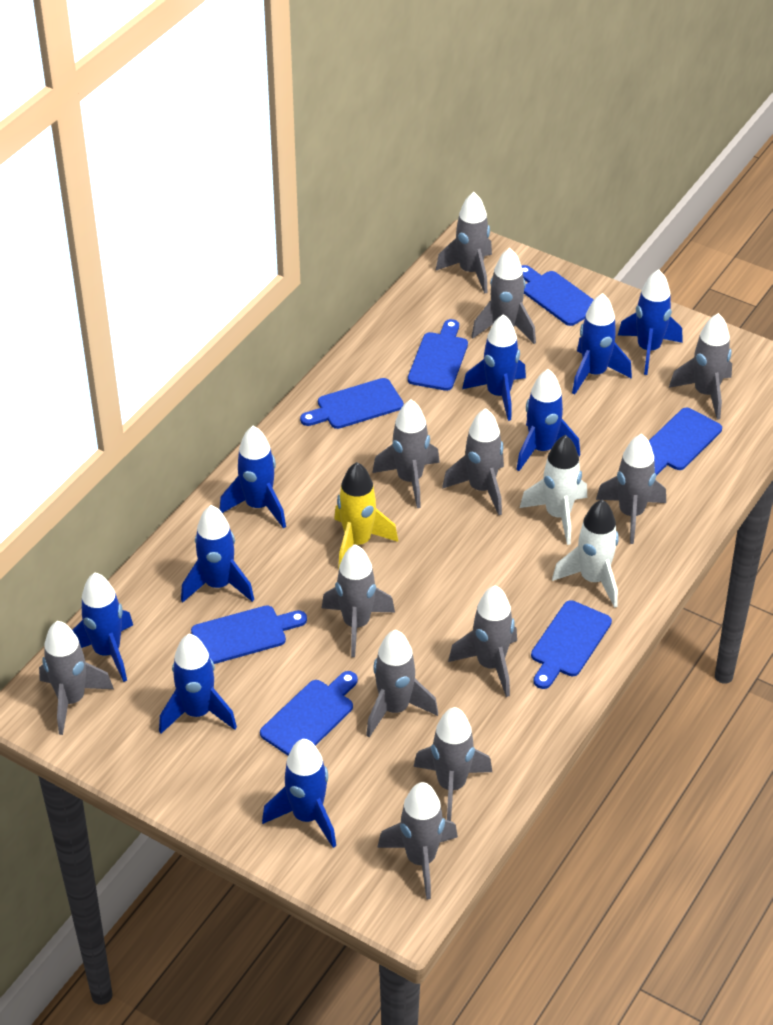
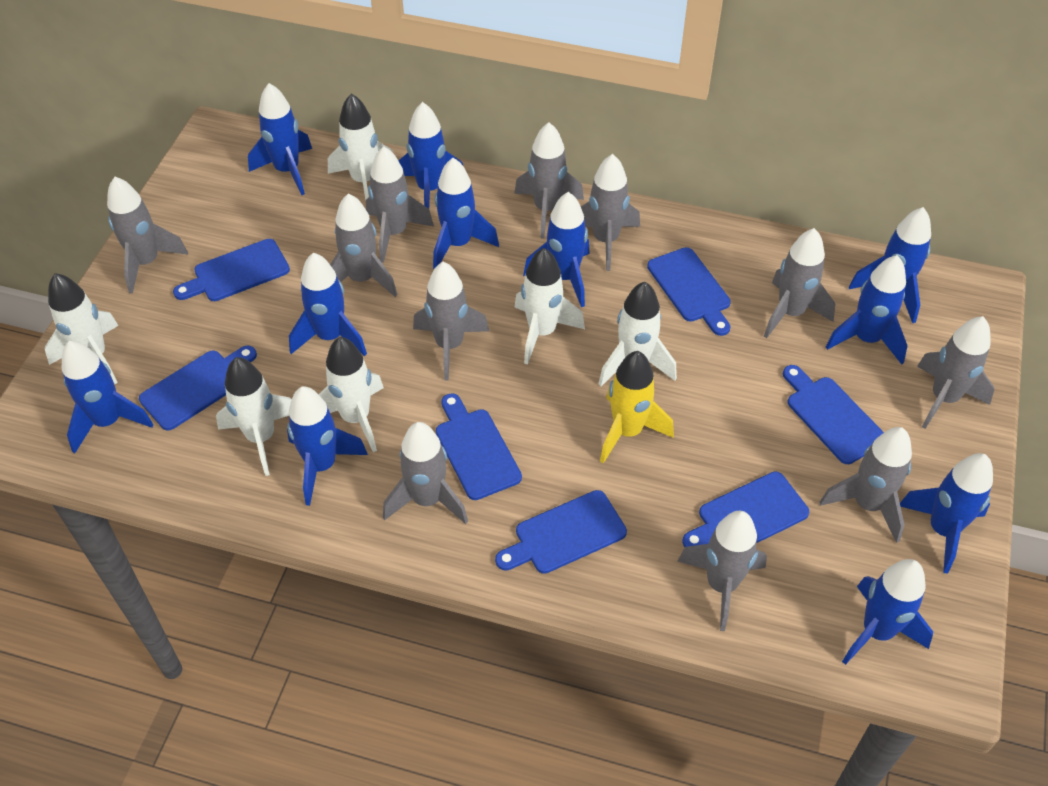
blue rocket: [72,572,133,682] [159,634,237,734] [181,505,254,603] [219,426,286,528] [262,739,336,848] [462,314,526,421] [516,369,580,471] [572,293,632,395] [618,269,683,375] = 9 -> [62,341,154,454] [248,83,312,195] [287,386,368,506] [289,252,367,356] [399,102,463,208] [433,158,499,269] [523,192,590,307] [826,255,907,364] [842,559,933,665] [849,207,931,323] [900,453,993,574] = 11
grey rocket: [39,621,114,735] [322,544,395,657] [366,630,438,737] [372,400,440,508] [377,782,458,899] [413,707,492,821] [436,192,492,294] [442,408,504,515] [448,585,517,697] [471,248,536,344] [596,434,666,544] [669,313,732,420] = 12 -> [107,177,188,294] [330,193,397,297] [366,146,434,263] [383,422,468,524] [413,262,489,381] [514,122,584,239] [581,154,640,271] [677,511,767,631] [764,228,836,338] [819,427,912,543] [917,316,994,429] = 11
white rocket: [520,435,587,545] [552,499,619,608] = 2 -> [45,273,119,385] [216,357,292,476] [319,337,384,452] [328,94,393,200] [515,248,585,365] [599,282,677,386] = 6

